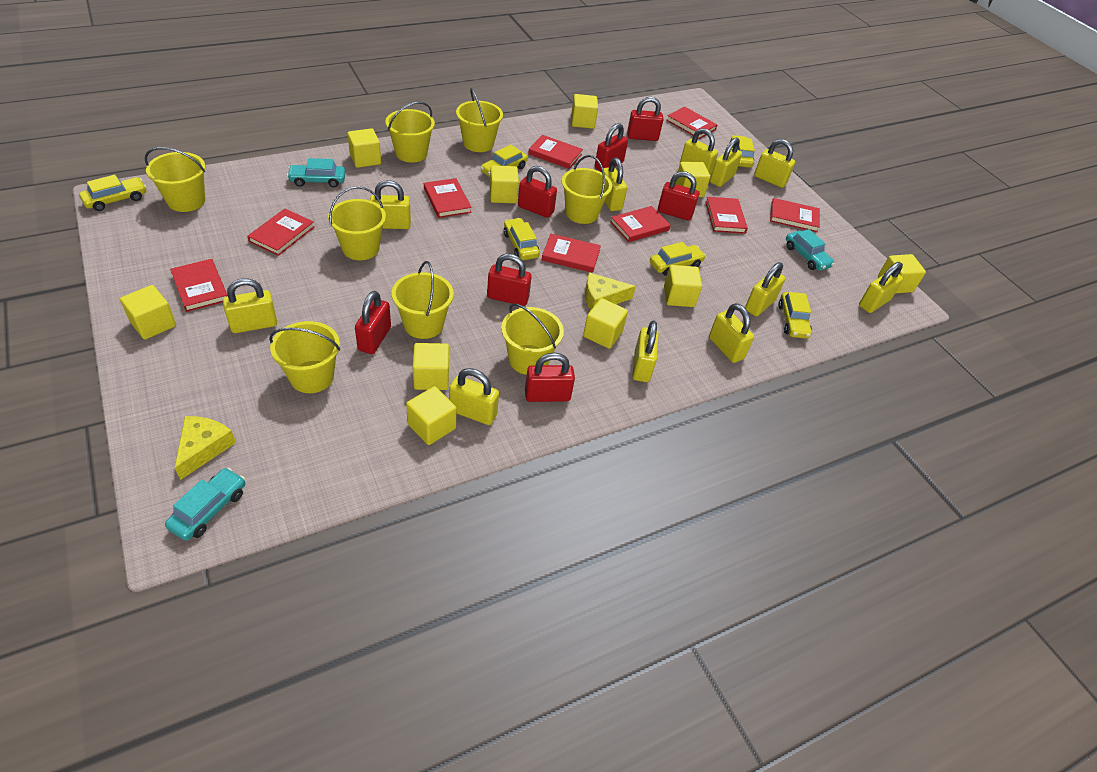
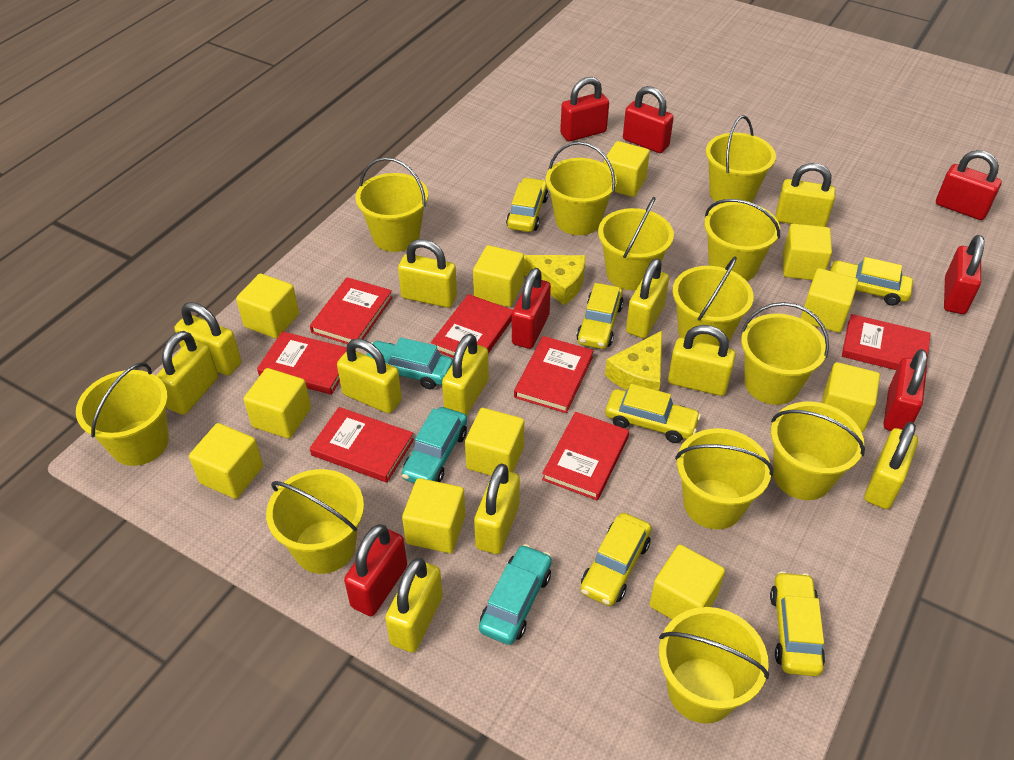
red book: [170,259,228,312] [247,209,315,256] [424,178,472,218] [528,135,583,169] [542,234,601,273] [610,206,671,242] [666,107,717,139] [705,197,748,234] [770,198,820,232] = 9 -> [257,331,347,395] [310,277,393,344] [310,407,414,483] [431,294,513,358] [514,336,594,413] [542,412,629,500] [842,314,931,370] = 7
yellow bucket: [145,147,205,212] [269,321,340,393] [328,186,386,260] [385,102,435,163] [392,261,454,339] [456,88,503,152] [501,303,564,375] [562,155,612,224] = 8 -> [76,363,169,466] [266,469,364,574] [355,157,428,252] [546,141,617,235] [598,197,674,290] [659,607,769,724] [672,257,754,346] [675,428,774,529] [704,199,780,281] [706,115,776,204] [741,302,829,405] [771,402,865,500] = 12
yellow cube: [120,285,176,339] [347,128,381,168] [406,386,457,445] [413,343,449,390] [490,165,519,203] [571,94,598,129] [583,298,628,349] [664,265,702,307] [675,162,710,197] [878,254,926,293] = 10 -> [189,423,263,499] [236,273,299,339] [243,368,311,439] [402,478,465,553] [465,408,524,476] [473,245,524,307] [604,141,650,197] [650,544,725,620] [783,223,832,280] [801,268,858,333] [822,362,880,432] = 11

